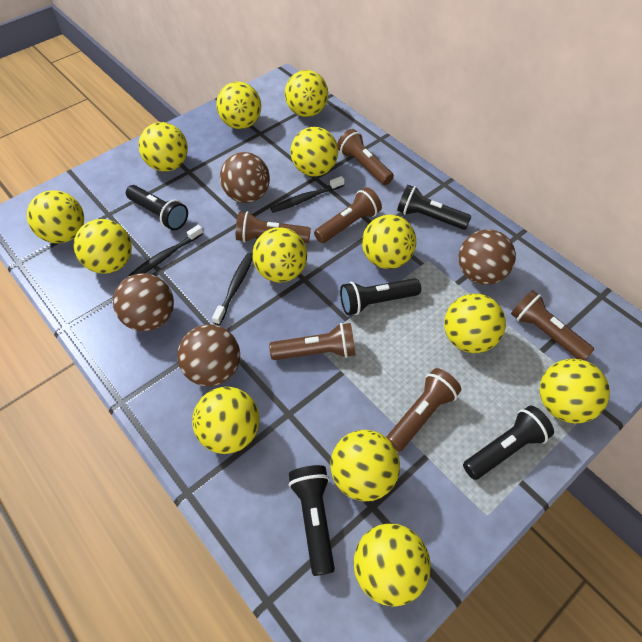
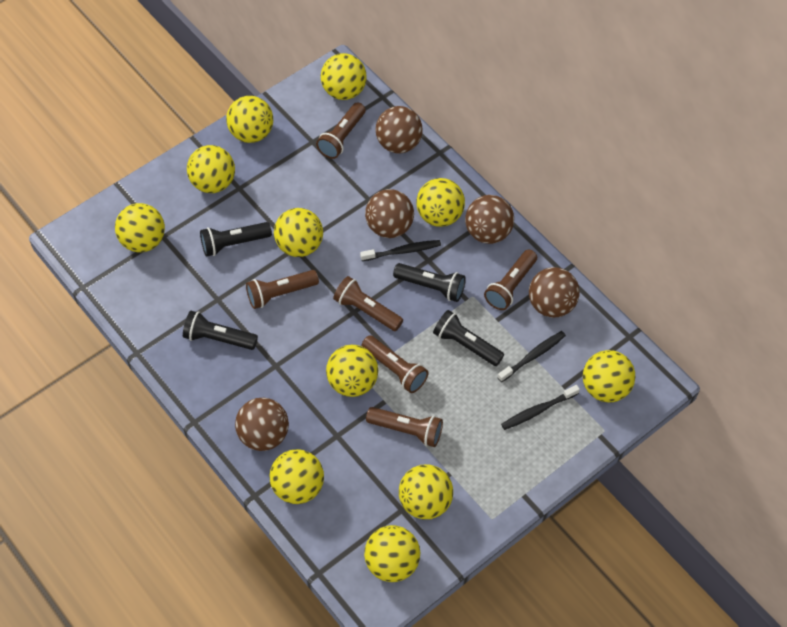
black flashlight: [126,185,188,230] [289,465,335,576] [340,278,421,315] [397,185,472,230] [463,405,554,480] = 5 -> [183,311,258,350] [200,222,272,257] [393,263,466,302] [433,310,504,366] = 4
brown ball: [113,273,174,332] [177,324,240,386] [220,152,270,203] [459,229,516,285] = 4 -> [235,398,289,451] [365,189,414,238] [376,106,423,153] [465,195,514,244] [529,267,580,318] = 5
yellow ball: [27,190,84,243] [74,219,132,274] [139,122,188,172] [192,387,259,454] [216,82,261,129] [252,227,307,283] [285,70,328,117] [291,127,338,176] [330,430,400,501] [354,524,431,607] [362,215,416,269] [444,294,506,353] [539,359,610,424] = 13 -> [115,203,165,252] [187,145,235,193] [226,96,273,143] [270,449,324,504] [274,208,323,257] [321,53,367,100] [326,345,378,397] [364,525,420,582] [399,465,453,519] [416,178,465,227] [583,350,635,403] = 11

